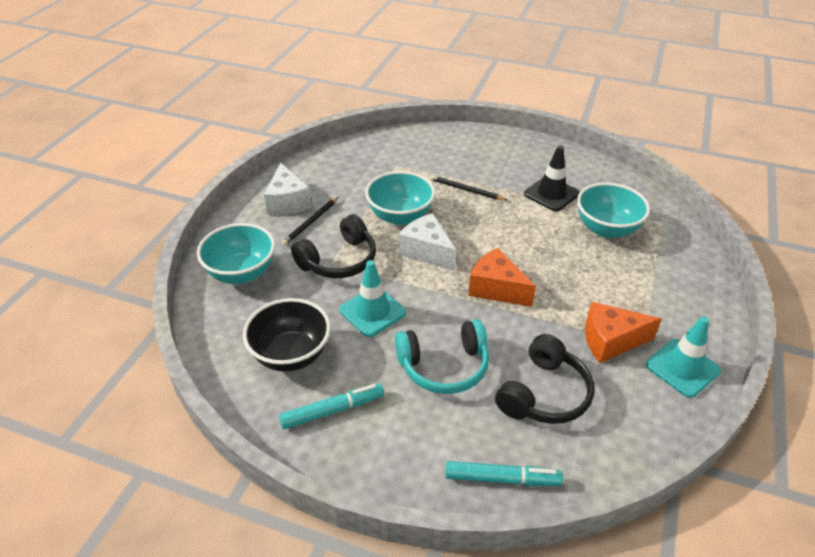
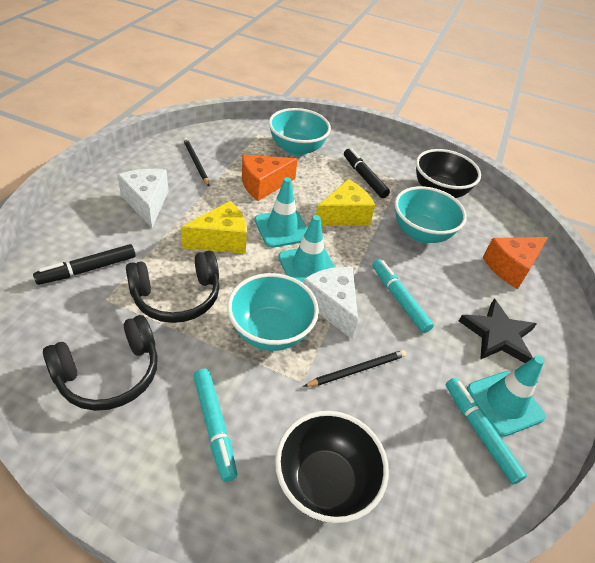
black bowl: [243,298,331,372] = 1 -> [275,411,389,523] [416,149,481,198] = 2
black marker: none = 0 -> [33,244,136,285] [344,148,390,198] = 2
black star: none = 0 -> [459,299,536,363] = 1
black traffic cone: [524,145,580,212] = 1 -> none = 0
turquoise headphones: [395,319,489,394] = 1 -> none = 0
turquoise marker: [279,383,384,429] [445,461,563,486] = 2 -> [193,369,237,482] [373,259,434,333] [446,378,527,484] = 3
turquoise traffic cone: [339,260,406,337] [646,316,721,398] = 2 -> [255,177,307,248] [278,215,335,283] [467,356,546,437] = 3
yellow cheese: none = 0 -> [181,201,247,253] [316,179,375,226] = 2

